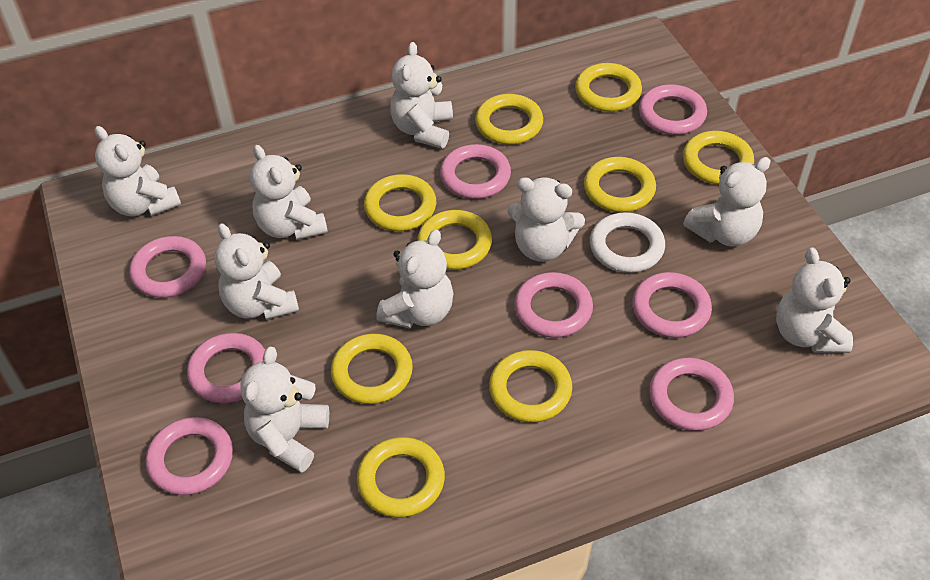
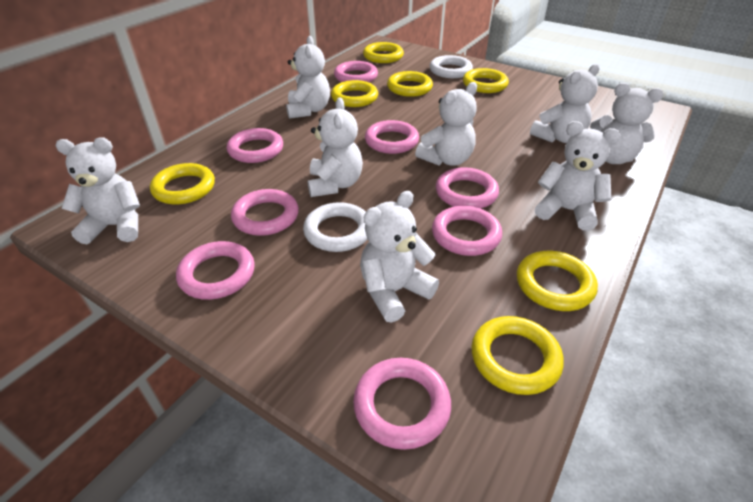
white ring: [590,212,665,273] = 1 -> [303,202,367,252] [430,55,473,78] = 2
white teddy bear: [94,126,181,216] [215,223,299,320] [240,347,329,473] [250,145,328,240] [377,230,454,328] [390,42,453,149] [507,177,585,262] [683,157,771,247] [776,247,853,353] = 9 -> [55,137,140,245] [286,36,330,119] [308,98,363,197] [360,191,439,323] [415,82,477,166] [530,64,600,143] [535,121,620,231] [590,83,664,164] = 8
yellow ring: [331,333,413,404] [357,437,445,518] [364,174,436,231] [417,210,492,270] [475,94,543,145] [489,350,572,422] [575,63,642,112] [584,157,656,213] [683,131,754,184] = 9 -> [150,163,215,205] [331,80,378,107] [363,42,404,63] [387,71,433,97] [463,68,509,93] [471,316,564,395] [517,251,598,311] = 7

